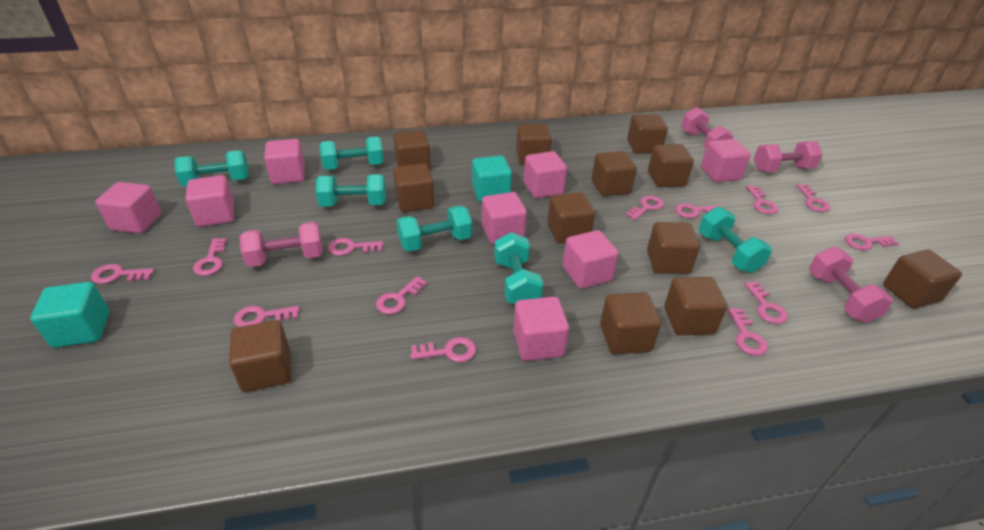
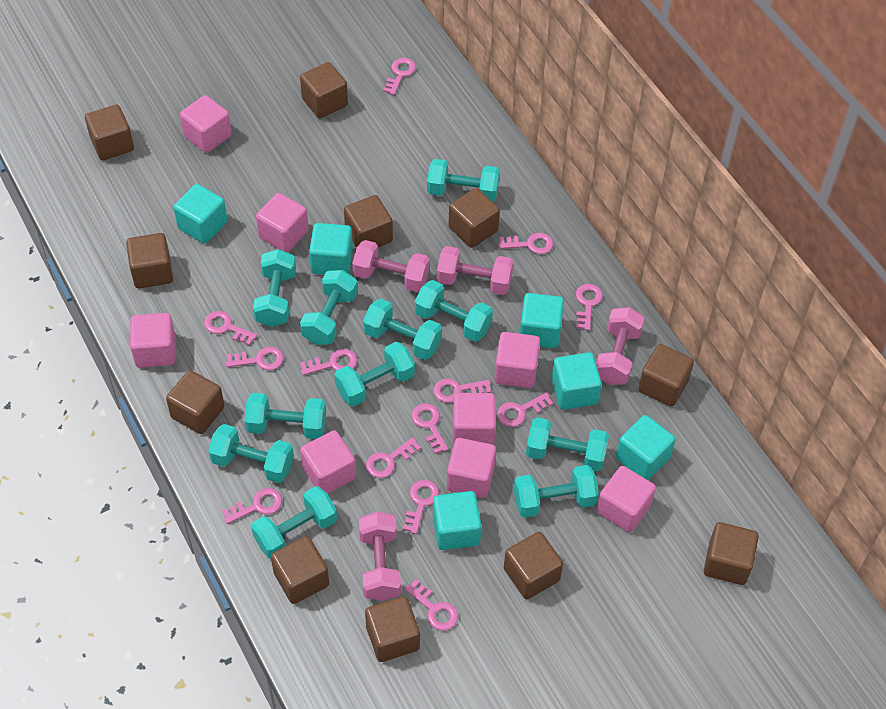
brown cube: [229,320,291,392] [393,130,431,170] [393,163,434,212] [516,124,552,164] [547,192,595,243] [592,151,637,196] [600,292,661,355] [627,114,668,154] [647,222,700,274] [648,144,694,187] [664,277,727,335] [883,250,962,309] = 12 -> [85,104,134,161] [126,233,173,289] [166,370,225,434] [271,536,329,604] [300,62,348,118] [344,195,393,248] [365,596,420,662] [448,188,500,248] [504,532,563,599] [638,344,694,407] [704,522,759,585] = 11
turquoise cube: [30,282,109,348] [472,156,512,203] = 2 -> [173,184,228,244] [309,223,353,275] [433,491,482,550] [520,293,564,348] [551,352,602,410] [616,415,676,480] = 6
turquoise dumbbell: [174,150,249,187] [316,174,386,207] [319,136,384,170] [397,206,472,252] [494,232,543,304] [699,206,772,273] = 6 -> [208,424,294,483] [244,393,326,439] [251,486,337,559] [253,249,296,327] [300,270,358,345] [334,342,415,406] [363,299,442,360] [415,280,493,342] [427,159,500,202] [514,465,599,518] [526,417,609,472] = 11

